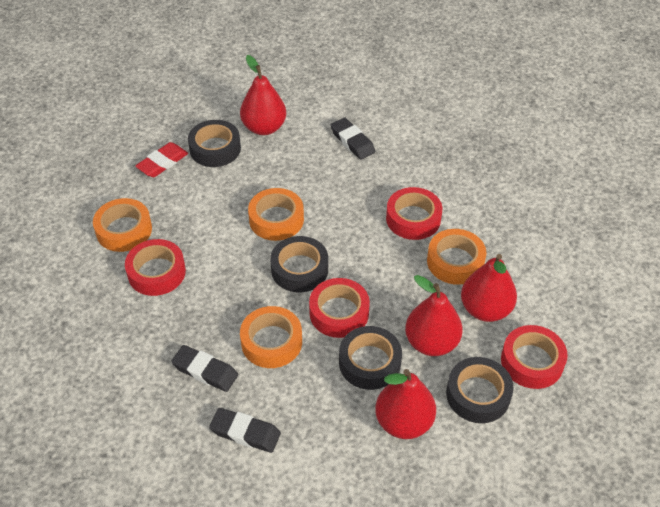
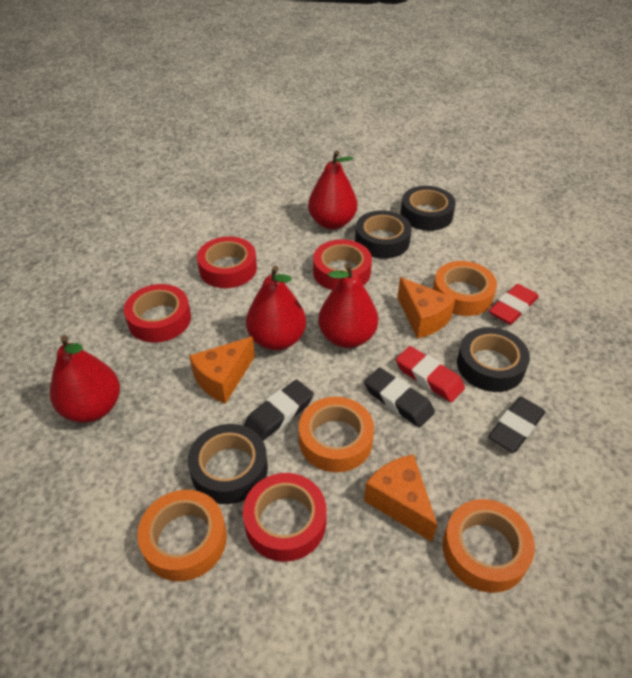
orange cheese: none = 0 -> [189,337,255,404] [364,454,437,542] [397,277,456,339] = 3
red eraser: [135,142,188,177] = 1 -> [396,346,465,402] [489,284,539,325] = 2

